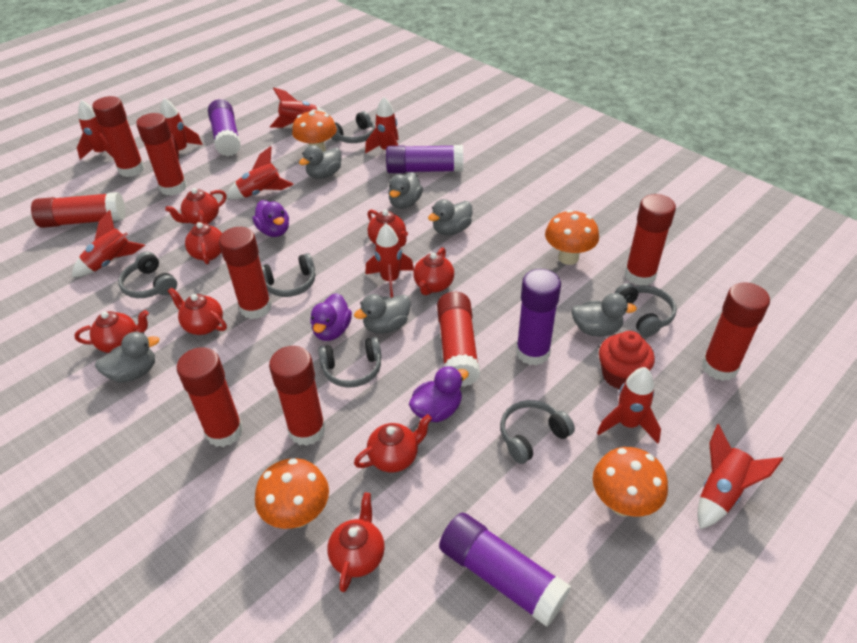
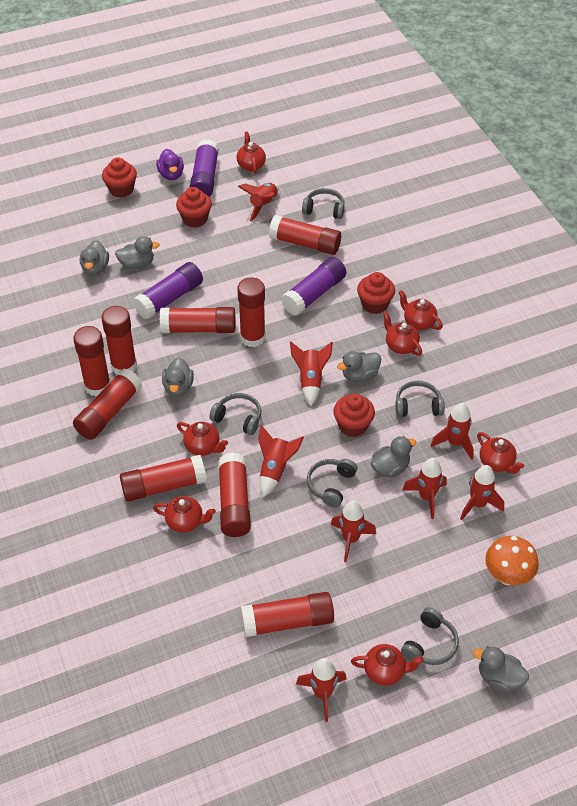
grey headphones: [118,252,177,298] [261,253,315,297] [318,337,382,388] [331,111,375,143] [500,400,575,464] [614,283,677,337] = 6 -> [210,393,261,435] [302,188,345,219] [307,459,357,508] [395,381,445,417] [401,607,459,665] = 5
orange mushroom: [255,458,329,529] [292,109,337,152] [545,210,599,265] [593,447,668,517] = 4 -> [485,536,539,585] = 1
purple duck: [253,200,289,237] [310,293,352,341] [409,366,469,422] = 3 -> [156,149,184,180] = 1
purple glue stick: [208,99,241,157] [386,145,463,173] [439,513,571,627] [516,269,561,365] = 4 -> [133,262,203,319] [189,139,219,197] [281,257,346,316] = 3
red cupcake: [599,331,655,389] = 1 -> [102,157,137,198] [176,187,212,228] [333,393,375,437] [357,272,395,314] = 4
red rocket: [72,210,145,277] [77,100,113,160] [160,98,203,161] [226,146,294,199] [270,87,326,128] [365,97,399,154] [365,223,414,298] [597,367,661,444] [697,424,783,529] = 9 -> [238,183,278,221] [258,425,304,497] [290,342,333,406] [296,658,347,722] [331,501,376,562] [402,458,447,519] [431,403,474,460] [460,465,504,520] = 8
red teapot: [75,310,149,353] [165,188,226,225] [168,287,227,335] [185,210,222,264] [327,493,385,592] [354,414,432,472] [368,210,408,247] [413,248,454,295] = 8 -> [153,496,216,533] [177,422,228,456] [237,132,266,174] [351,644,423,686] [383,311,422,356] [398,290,443,330] [477,432,524,474] = 7

